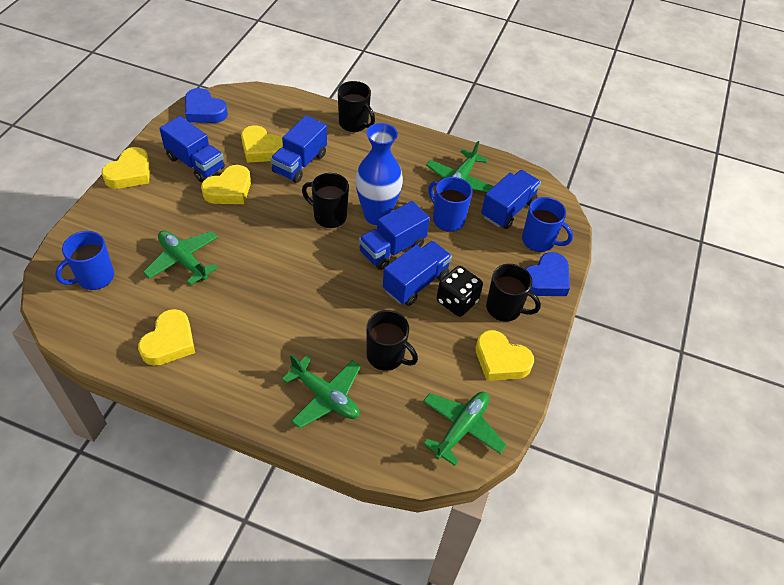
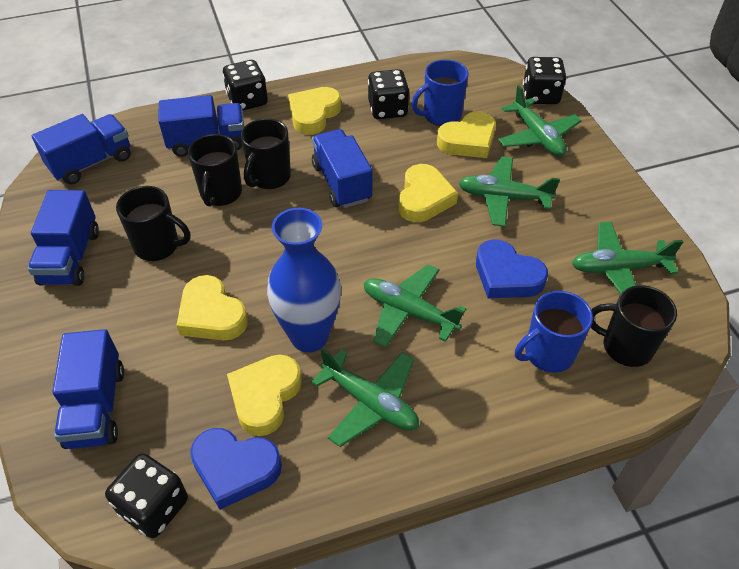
black dice: [437,266,483,317] = 1 -> [105,453,188,538] [223,60,268,111] [368,69,409,119] [523,57,566,104] = 4
blue mug: [55,231,114,290] [428,177,473,232] [522,197,573,252] = 3 -> [412,60,468,126] [515,291,593,373] = 2
green plane: [143,231,218,285] [282,354,361,429] [423,392,507,466] [426,141,494,192] = 4 -> [311,348,419,447] [364,264,466,348] [459,156,560,227] [498,85,581,156] [572,222,683,294] = 5

